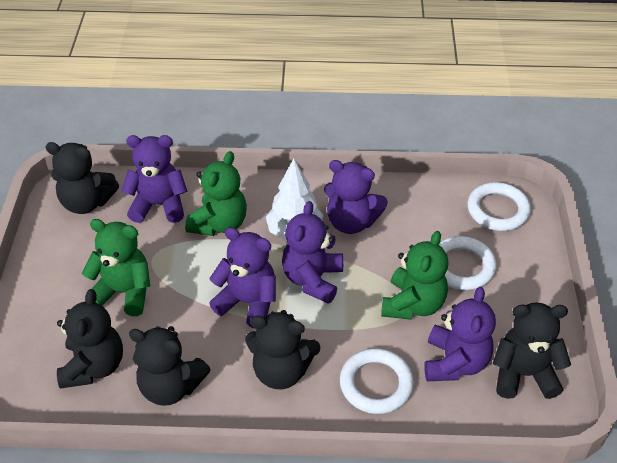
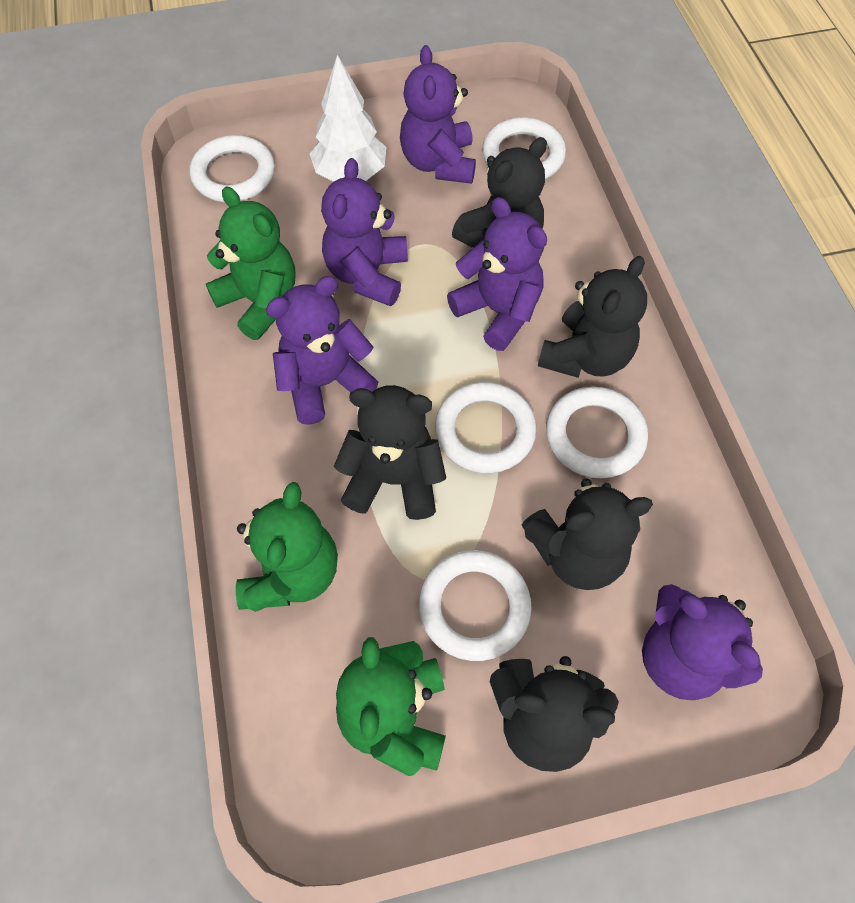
white ring: [340,348,414,414] [439,236,496,290] [467,182,531,231] = 3 -> [190,135,275,202] [419,550,532,661] [435,382,537,473] [482,117,566,179] [546,386,648,479] = 5

